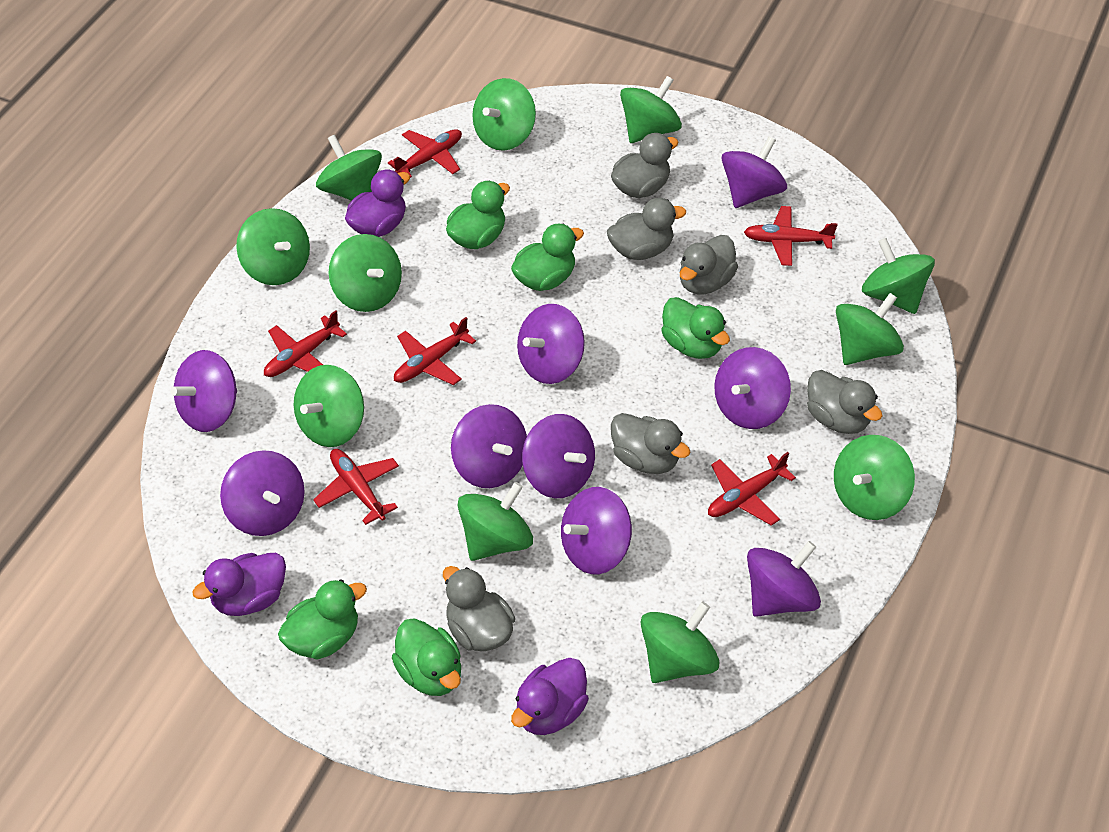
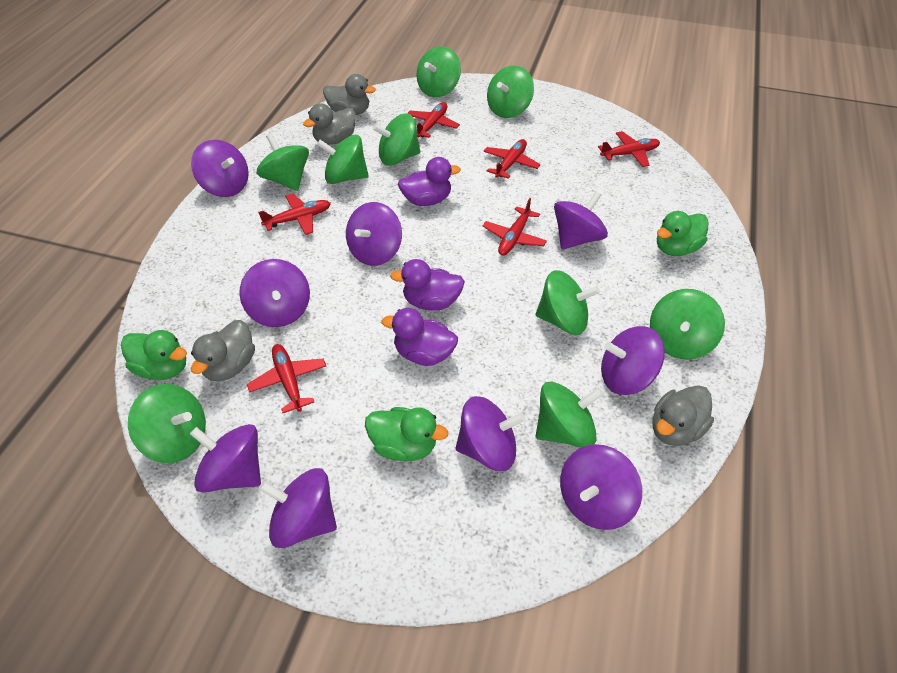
green duck: [278,579,367,660] [392,618,461,696] [446,181,510,249] [511,224,584,291] [661,297,730,359] = 5 -> [121,330,187,380] [365,407,448,461] [657,211,708,256] = 3
green spinning top: [236,208,310,285] [294,365,364,447] [316,135,382,201] [329,234,402,312] [457,482,533,561] [472,78,536,151] [620,76,682,143] [641,602,719,683] [834,435,915,520] [836,293,904,365] [862,238,935,314] = 11 -> [128,384,206,463] [257,134,309,191] [317,135,369,184] [373,114,420,166] [417,46,461,97] [487,66,534,118] [535,270,600,335] [536,382,604,448] [650,289,725,360] = 9
grey duck: [443,566,515,651] [607,198,686,260] [611,133,679,198] [611,413,690,474] [680,235,738,295] [807,370,883,434] = 6 -> [191,320,255,382] [303,103,356,145] [323,74,376,115] [653,385,714,446] = 4

